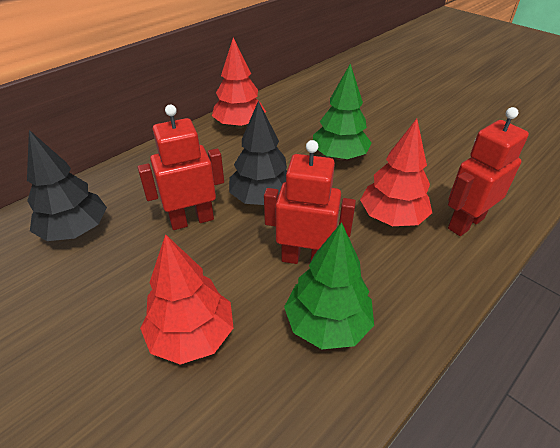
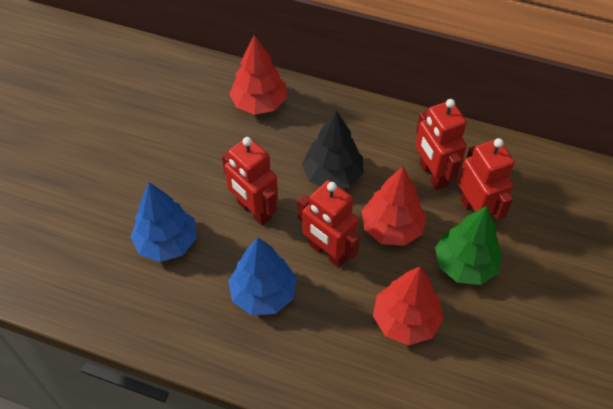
black tree: [27,130,107,241] [229,101,287,205] = 2 -> [302,111,364,189] = 1
blue tree: none = 0 -> [130,182,197,262] [228,237,297,315] = 2
green tree: [284,222,374,349] [313,64,372,160] = 2 -> [435,206,503,285] = 1
red robot: [138,105,224,230] [264,140,356,264] [448,107,529,236] = 3 -> [222,137,278,226] [297,180,360,268] [415,99,467,190] [458,138,515,220] = 4

